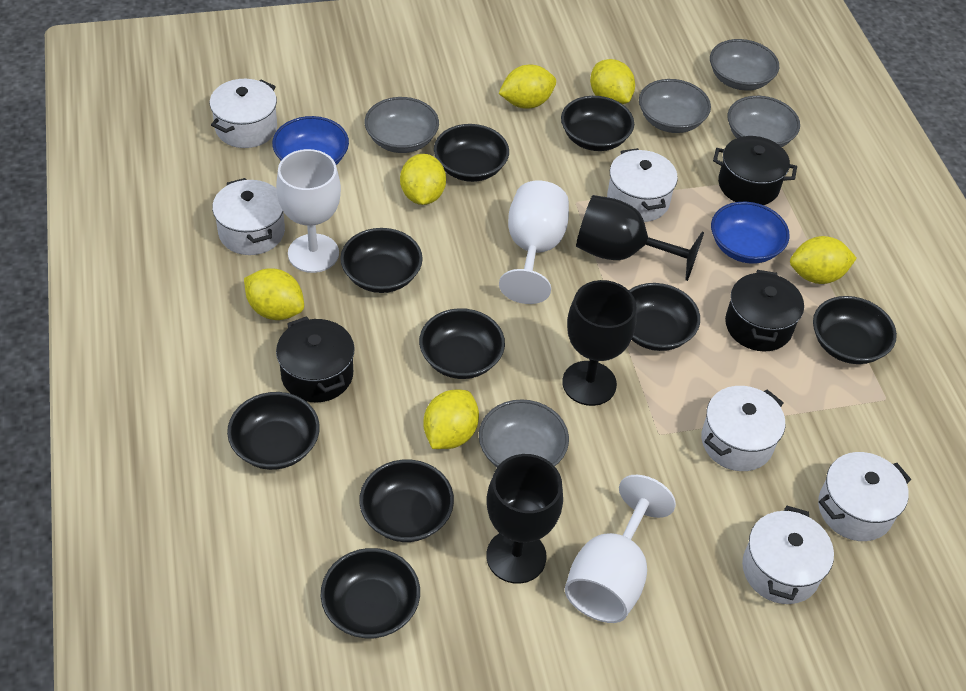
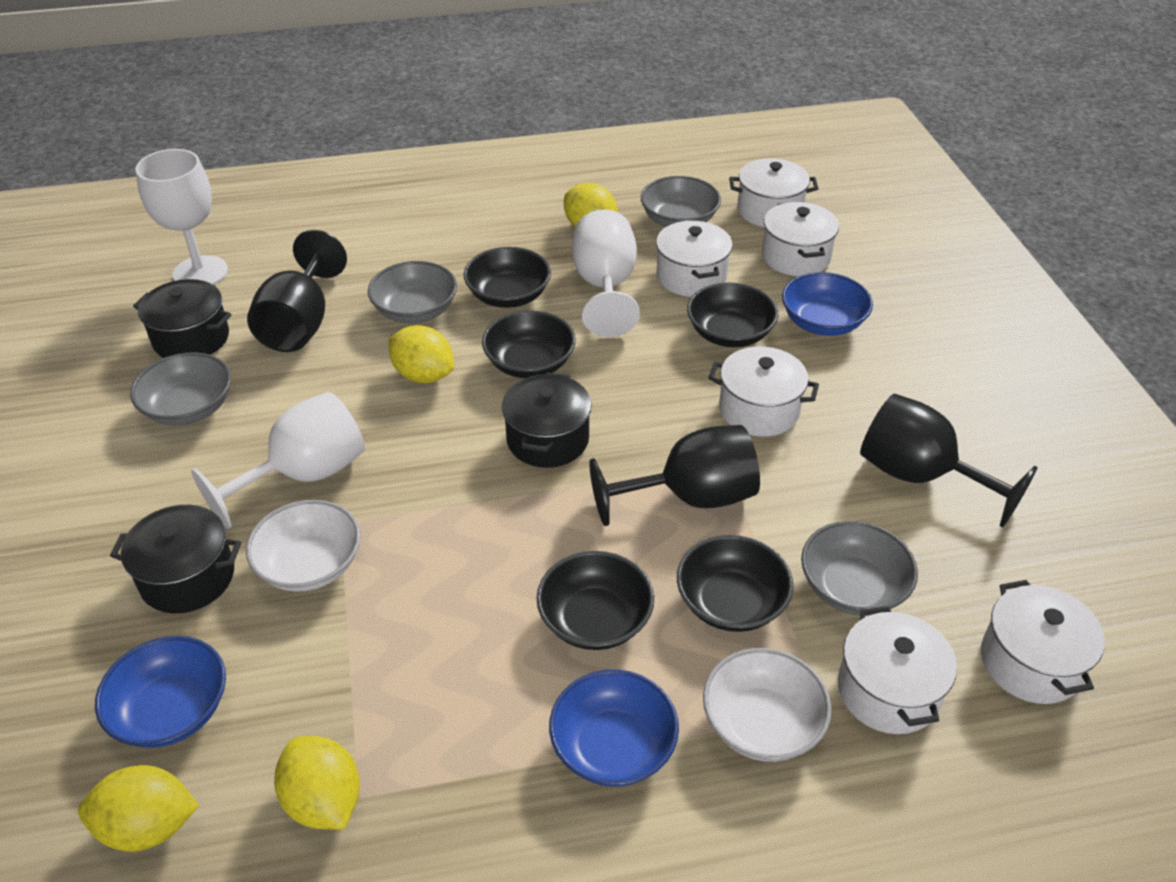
black bowl: [227,392,320,470] [321,548,420,638] [340,228,423,293] [359,460,454,542] [419,308,505,379] [434,124,509,182] [561,96,634,151] [629,283,700,351] [813,296,897,364] = 9 -> [464,247,551,308] [482,310,576,378] [536,551,654,650] [677,535,793,632] [687,282,778,347] = 5
blue bowl: [272,116,349,165] [711,202,790,264] = 2 -> [95,636,226,748] [549,669,679,787] [782,272,873,336] = 3
grey bowl: [365,97,439,153] [479,399,569,467] [639,79,711,133] [710,39,779,91] [728,96,800,147] = 5 -> [130,352,231,425] [368,261,457,323] [641,176,721,227] [801,521,918,616] = 4
white bowl: none = 0 -> [246,500,361,592] [703,648,832,762] = 2
yellow lemon: [244,268,304,320] [400,154,446,205] [423,389,479,449] [498,65,556,109] [590,59,635,104] [790,236,857,284] = 6 -> [78,765,199,852] [274,736,360,830] [388,325,454,383] [564,183,618,227] = 4

